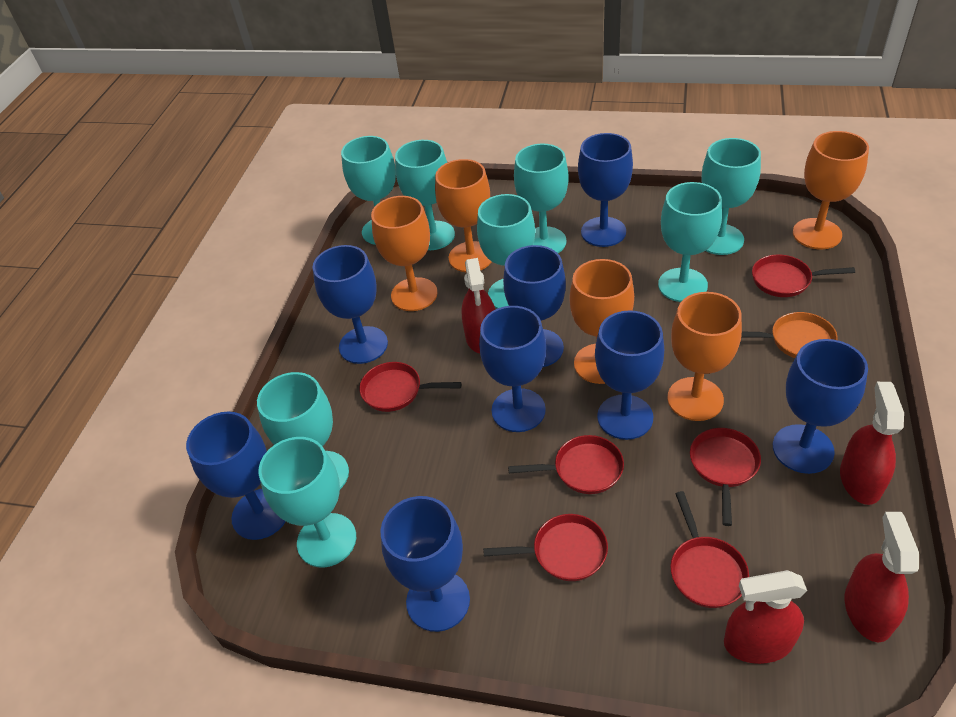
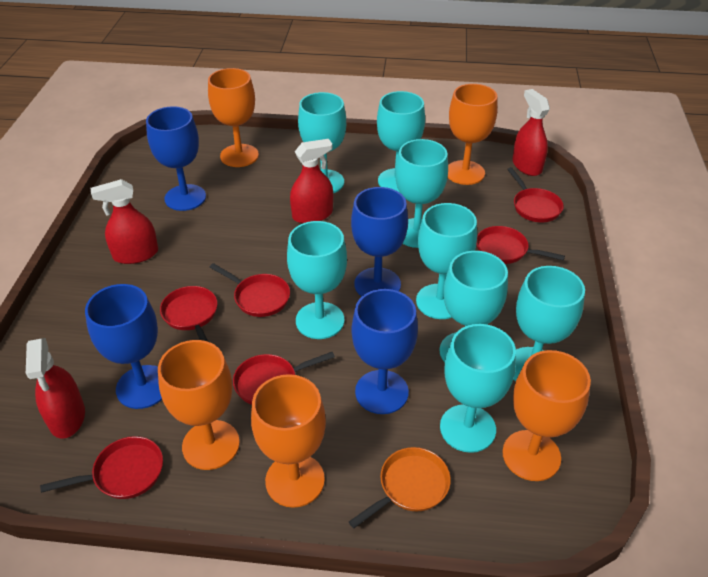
blue goblet: [186,412,286,540] [312,245,388,364] [380,496,470,632] [479,306,546,432] [503,245,566,367] [578,133,633,247] [595,310,664,440] [773,339,868,474] = 8 -> [85,284,162,409] [146,106,206,211] [351,187,408,297] [351,289,418,414] = 4

